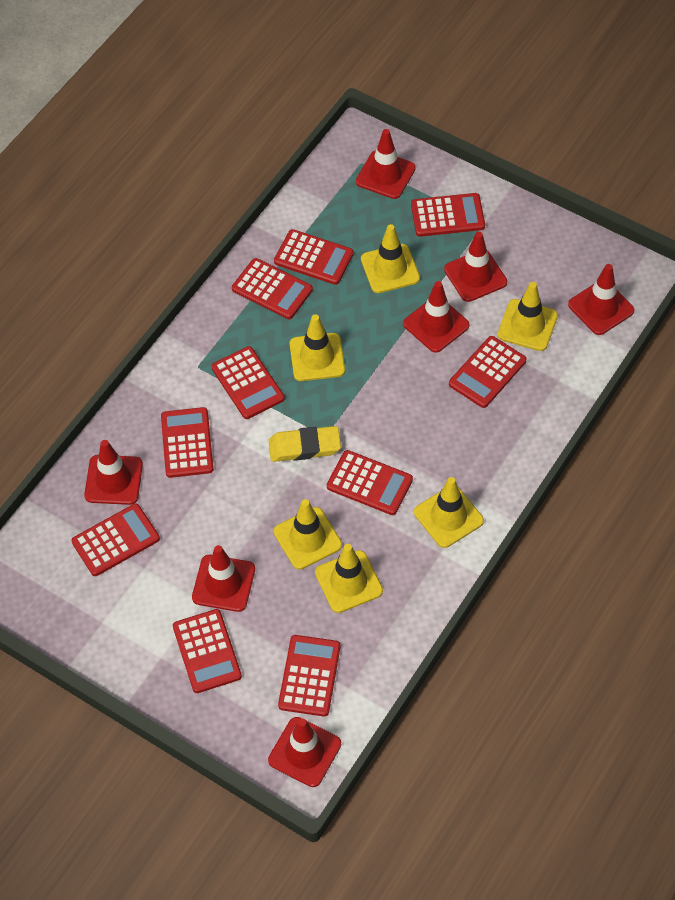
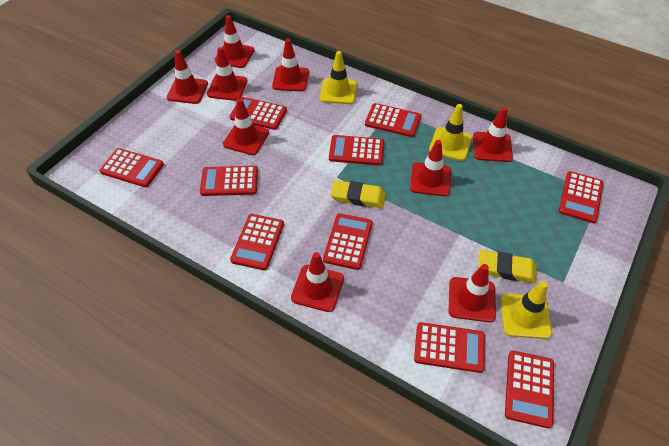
red traffic cone: [84,440,143,505] [192,545,255,612] [268,717,341,787] [356,129,416,199] [403,281,470,353] [444,232,507,302] [568,264,634,335] = 7 -> [167,50,208,104] [207,47,247,101] [215,15,255,68] [223,98,269,155] [272,39,309,91] [291,252,344,312] [410,140,451,196] [448,264,496,322] [473,107,513,162] = 9
yellow eraser: [269,426,341,462] = 1 -> [331,180,386,208] [478,250,537,283] = 2
yellow traffic cone: [274,499,342,570] [290,314,345,381] [315,544,383,613] [361,224,420,293] [414,477,484,548] [498,282,558,351] = 6 -> [320,51,357,104] [429,104,472,161] [500,281,552,339] = 3

